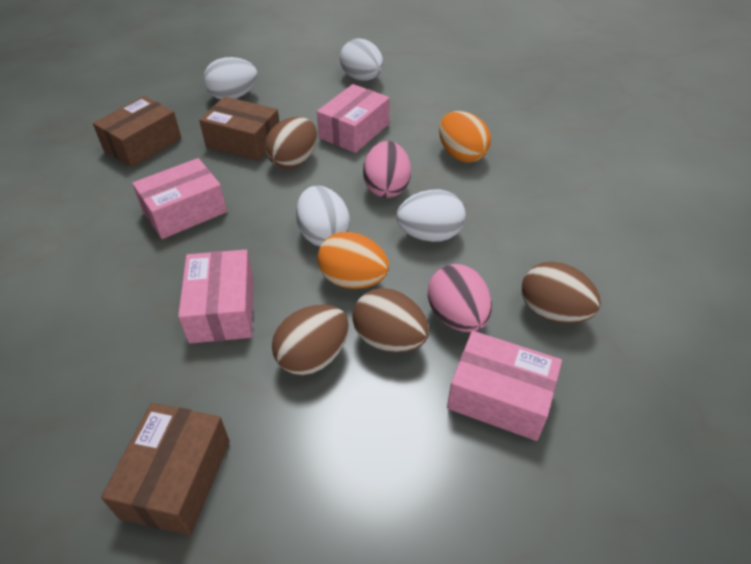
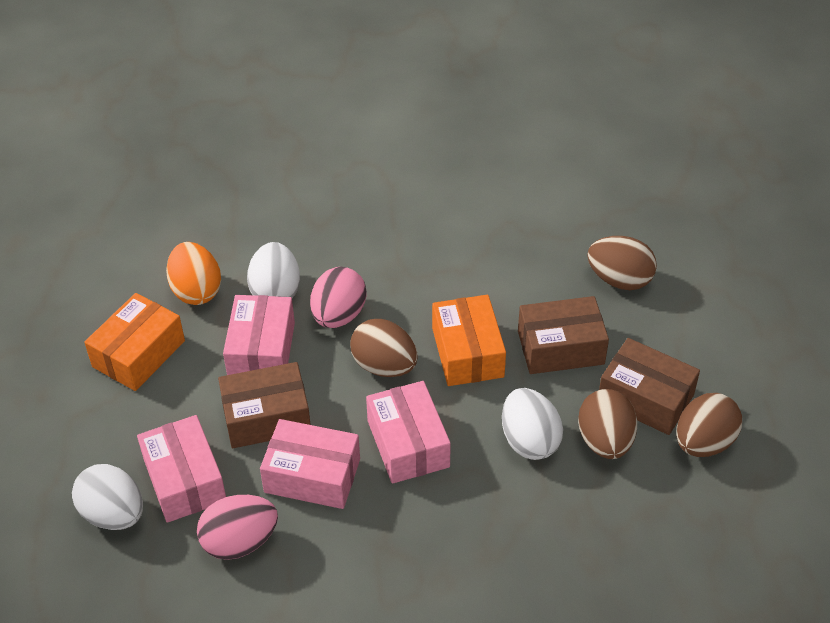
orange box: none = 0 -> [84,293,185,391] [432,295,506,386] = 2
orange egg: [317,232,389,289] [439,111,491,163] = 2 -> [166,242,221,305] = 1
white egg: [203,57,258,100] [296,186,350,246] [340,38,384,81] [396,190,466,242] = 4 -> [72,464,143,530] [247,242,300,298] [502,388,563,460] = 3

